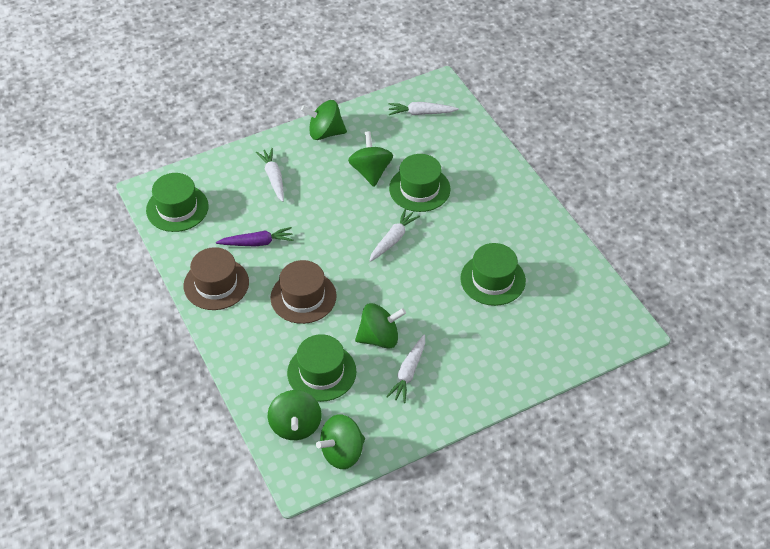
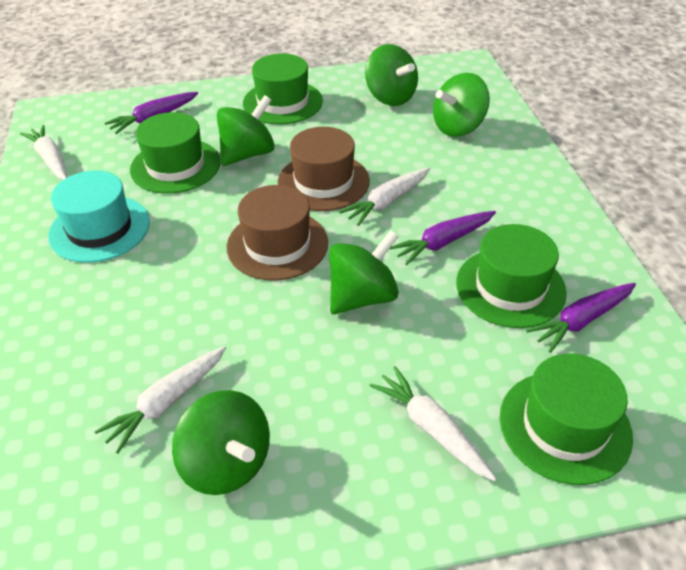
purple carrot: [216,227,294,247] = 1 -> [105,92,198,134] [390,211,496,266] [526,283,636,353] = 3
turquoise hat: none = 0 -> [48,170,150,263] = 1

